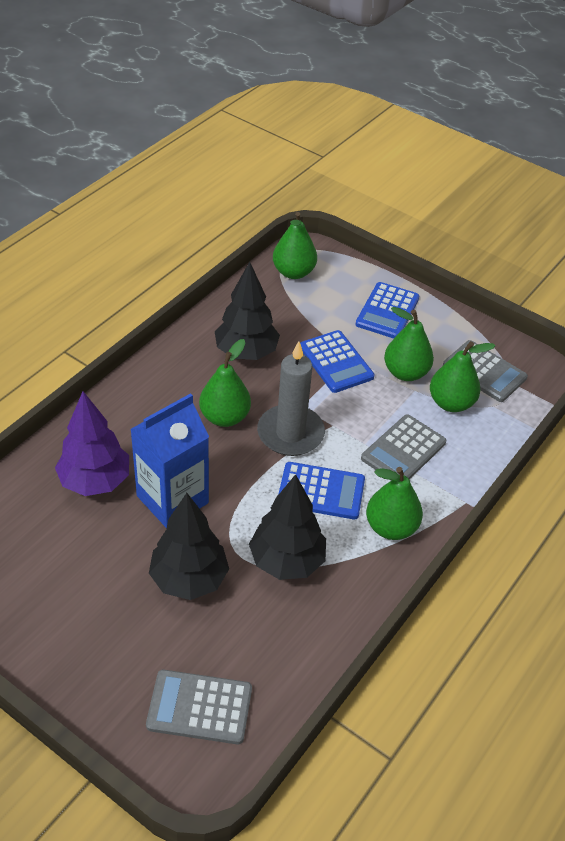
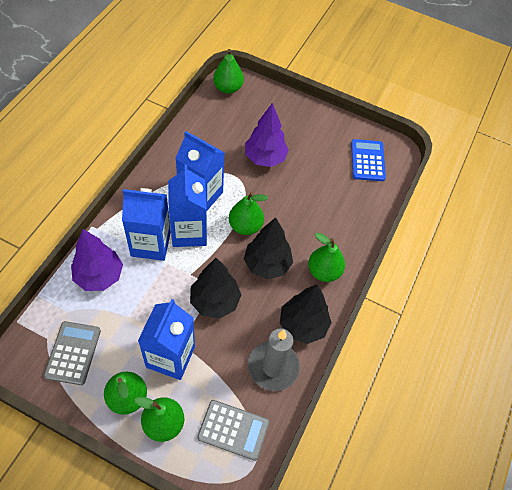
blue calculator: [278,462,365,520] [300,330,374,393] [356,282,419,338] = 3 -> [351,139,386,181] = 1
blue carton: [130,393,209,528] = 1 -> [122,188,171,261] [138,299,195,380] [168,165,207,247] [175,131,225,212] = 4
grey calculator: [146,670,252,744] [361,415,446,479] [443,340,528,402] = 3 -> [44,321,101,385] [197,400,269,461] = 2
purple tree: [55,391,129,496] = 1 -> [71,229,123,291] [245,103,289,167] = 2

